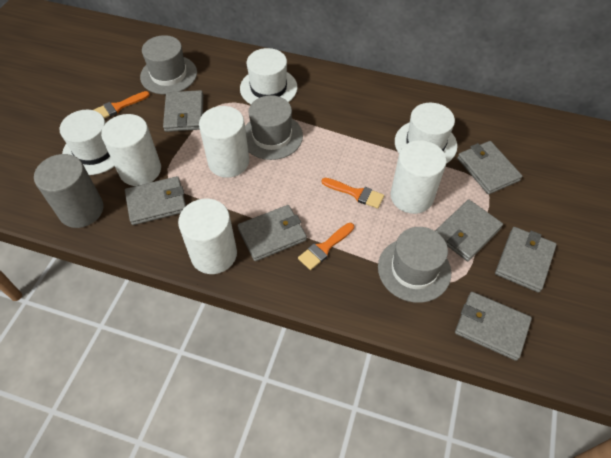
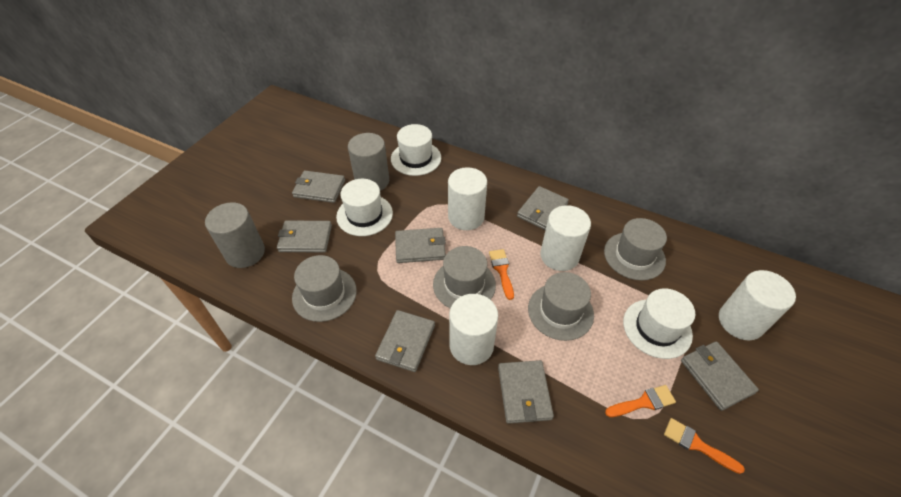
grey cylinder: [34,154,103,228] = 1 -> [205,202,265,268] [348,133,389,191] = 2
grey hat: [140,35,197,94] [245,95,303,160] [378,227,451,303] = 3 -> [292,255,357,322] [433,246,496,308] [528,272,594,341] [604,218,667,280] = 4

